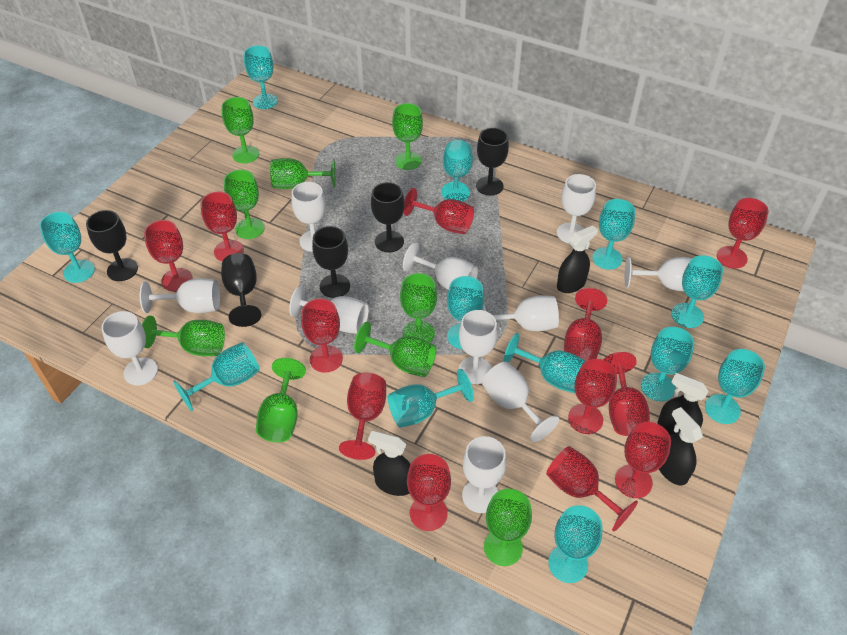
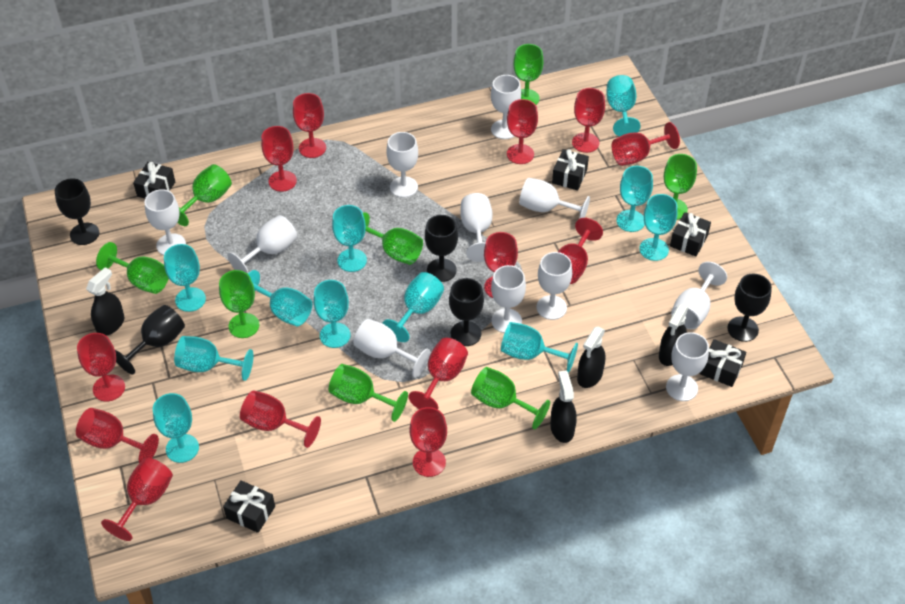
black gift: none = 0 -> [133,162,175,199] [223,480,275,533] [552,149,589,190] [670,212,711,256] [700,339,746,387] = 5
green goblet: [142,316,225,356] [221,97,259,163] [224,170,265,239] [256,358,306,442] [270,158,336,189] [354,322,436,377] [392,103,423,170] [400,273,437,343] [484,489,532,566] = 9 -> [96,242,169,294] [177,164,232,226] [219,270,259,338] [329,364,408,422] [363,212,423,265] [471,367,550,430] [513,44,543,105] [664,154,697,220] = 8
red goblet: [144,220,193,291] [200,192,244,261] [301,299,343,373] [339,373,386,460] [403,188,474,234] [407,454,451,531] [546,446,638,532] [564,288,607,361] [568,359,617,434] [604,352,650,436] [615,422,671,498] [717,198,769,269] = 12 -> [76,408,159,463] [77,333,125,402] [101,458,173,541] [240,390,321,448] [261,126,297,192] [293,93,326,158] [409,338,468,409] [410,407,447,477] [484,232,518,298] [507,99,538,164] [558,218,603,284] [572,88,605,153] [612,122,680,166] = 13
turquoise goblet: [39,212,95,283] [173,342,260,411] [244,45,278,109] [388,369,474,428] [441,140,473,202] [447,276,484,349] [504,333,586,393] [548,505,603,583] [592,199,635,270] [641,327,694,401] [671,255,723,328] [705,349,765,424] = 12 -> [153,393,199,463] [164,244,206,312] [174,336,253,381] [248,270,312,326] [313,280,351,348] [332,205,367,272] [382,272,444,342] [501,322,578,373] [606,75,641,136] [616,166,653,232] [639,194,678,261] = 11

